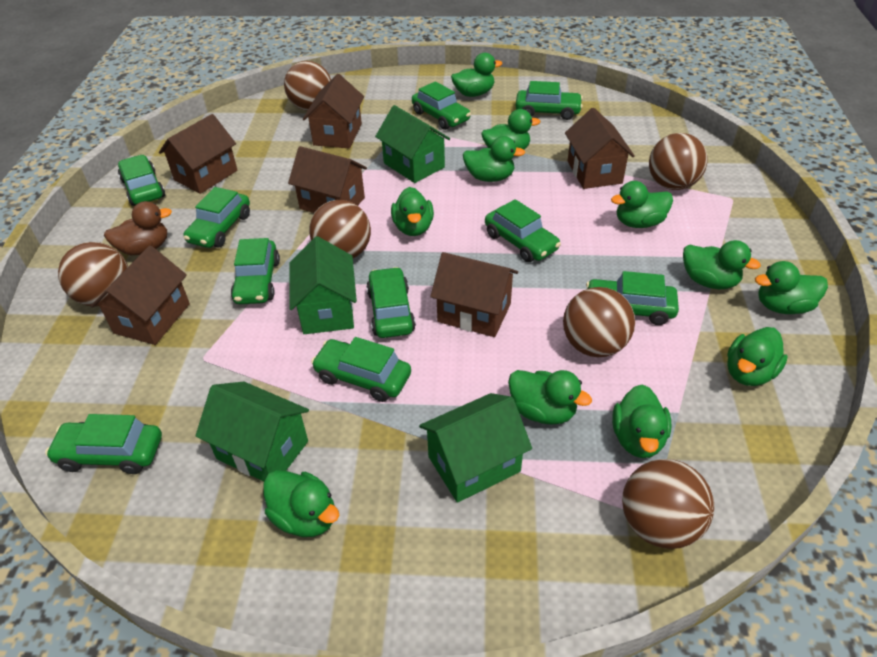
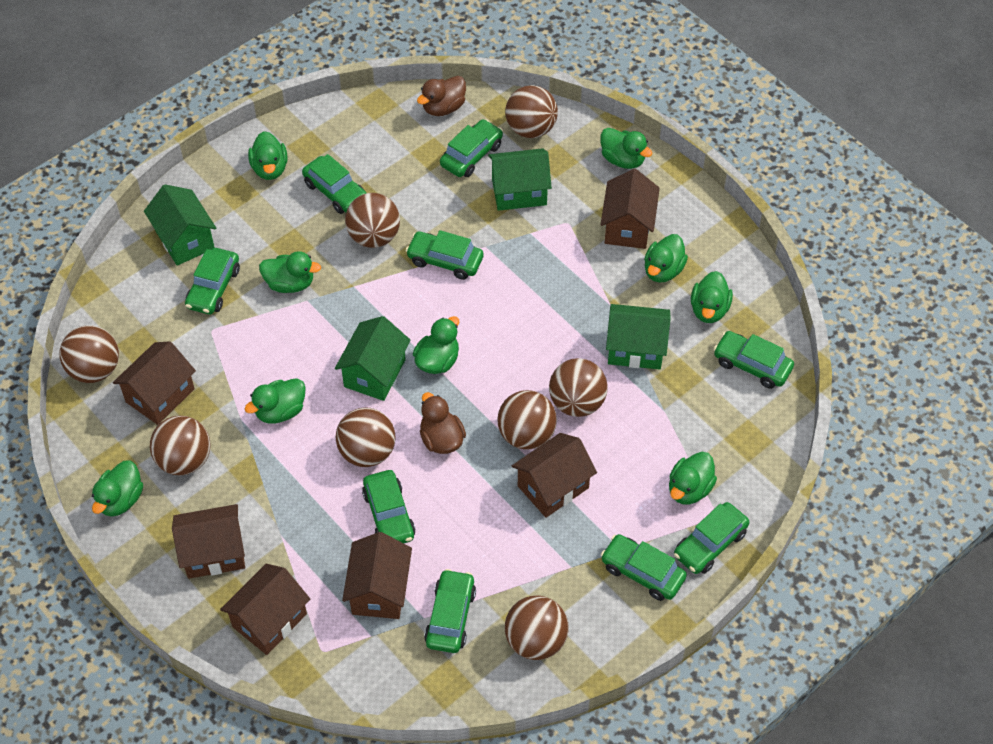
brown ball: [58,242,128,307] [284,61,331,111] [309,200,371,258] [563,287,635,357] [622,459,714,549] [649,133,708,190] = 6 -> [59,325,119,383] [150,415,211,476] [336,407,396,467] [345,193,400,248] [497,390,557,450] [505,85,558,138] [505,595,569,660] [549,358,608,417] = 8
brown duck: [104,201,172,255] = 1 -> [417,76,466,116] [420,392,466,454] = 2
green car: [45,414,162,474] [118,155,165,206] [184,187,250,248] [231,238,280,304] [311,337,411,402] [366,267,416,338] [412,81,471,130] [485,199,561,262] [516,81,583,120] [586,271,679,325] = 10 -> [185,248,240,314] [302,154,366,214] [362,470,415,543] [406,230,483,280] [424,569,476,653] [440,119,503,177] [601,534,687,601] [674,502,749,574] [713,331,794,389] = 9
green duck: [263,470,339,537] [391,187,434,236] [451,53,502,97] [463,136,526,182] [481,109,540,150] [508,370,592,425] [611,181,673,228] [612,384,671,458] [683,240,761,289] [727,327,788,386] [755,261,828,314] = 11 -> [92,461,143,517] [244,378,306,424] [248,131,288,180] [259,251,321,293] [413,316,459,374] [601,128,653,169] [644,234,688,283] [669,452,717,504] [691,271,733,323] = 9

